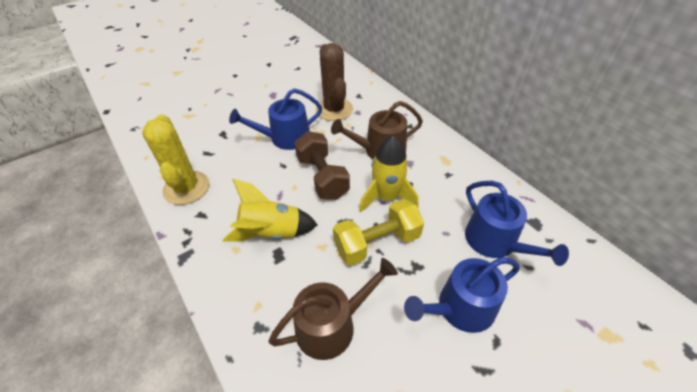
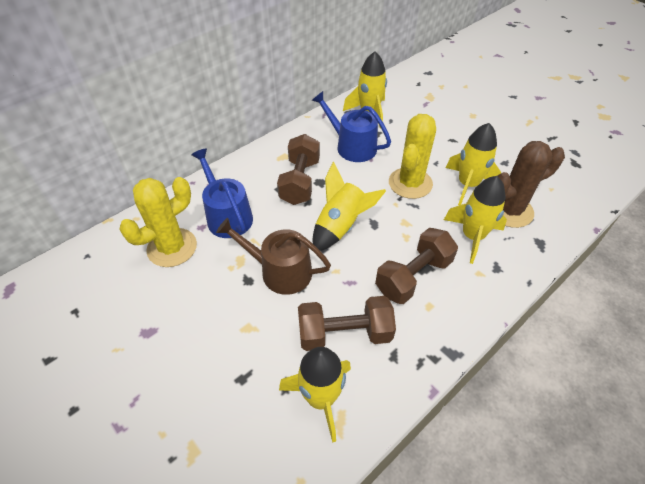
blue watering can: [229,88,322,150] [404,257,520,333] [465,181,569,266] = 3 -> [191,148,253,238] [312,91,391,162] = 2
brown dumbbell: [294,131,350,200] = 1 -> [277,134,320,205] [298,296,396,351] [375,228,458,304] = 3
brown watering can: [268,258,398,360] [331,101,423,159] = 2 -> [216,218,331,295] = 1
yellow cactus: [142,114,209,205] = 1 -> [119,177,197,267] [389,114,436,199] = 2
yellow dumbbell: [333,199,424,266] = 1 -> none = 0
yellow rocket: [223,179,317,241] [359,135,418,213] = 2 -> [279,347,351,443] [313,162,386,251] [343,51,387,129] [444,176,507,264] [446,123,501,205] = 5

